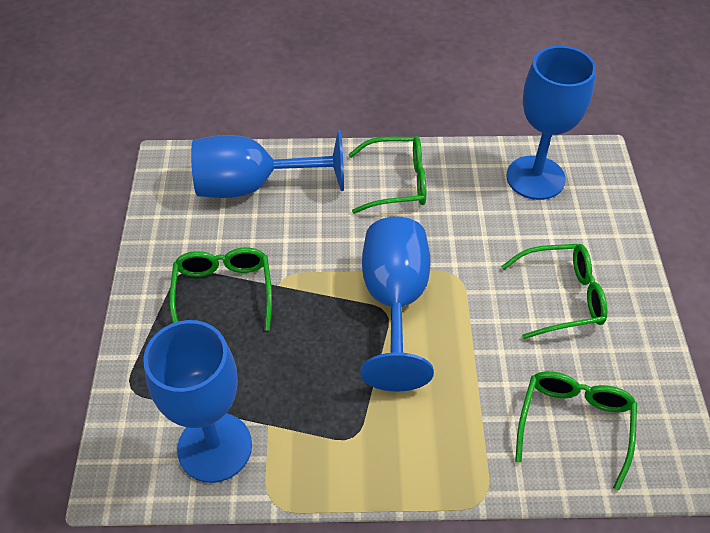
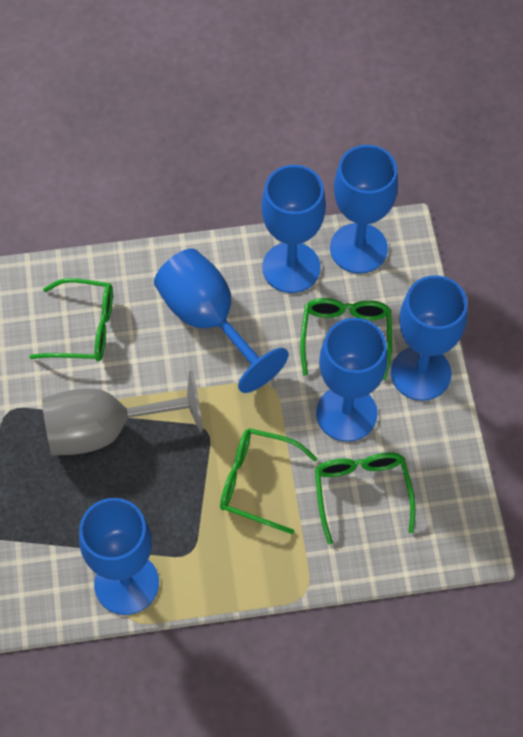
blue goblet: [144,320,252,483] [191,131,344,198] [361,217,434,391] [506,46,596,200] = 4 -> [79,498,159,615] [154,248,289,393] [261,165,326,293] [316,318,388,442] [330,145,398,274] [391,275,468,401] = 6
grey goblet: none = 0 -> [42,370,203,456] = 1

